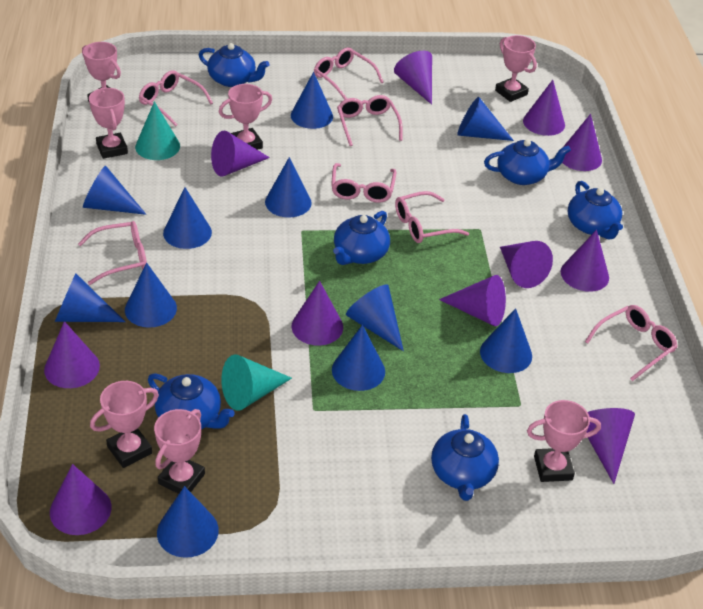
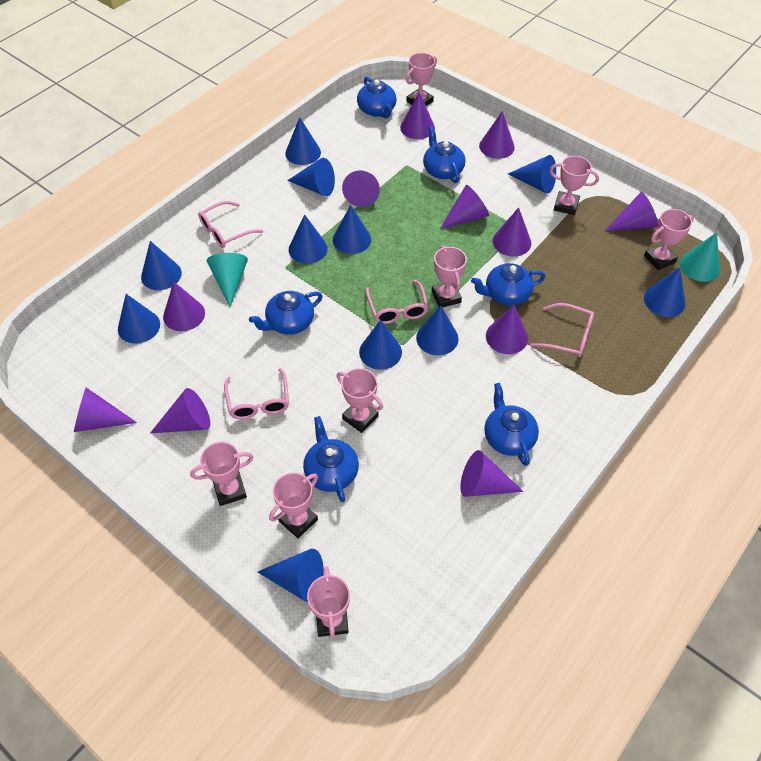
pink glasses: [78,221,147,285] [139,70,213,127] [314,47,383,100] [331,163,396,203] [337,95,403,146] [395,191,469,243] [585,305,678,381] = 7 -> [198,201,263,248] [224,368,289,419] [366,280,429,324] [530,303,594,357] = 4
pink trophy: [82,42,121,102] [89,88,128,159] [90,381,159,468] [154,409,205,494] [219,84,272,150] [495,35,537,102] [527,400,601,482] = 7 -> [190,442,254,506] [269,473,318,538] [307,567,350,637] [336,368,383,433] [406,53,437,106] [432,245,467,307] [549,156,599,215] [644,209,694,270] = 8

